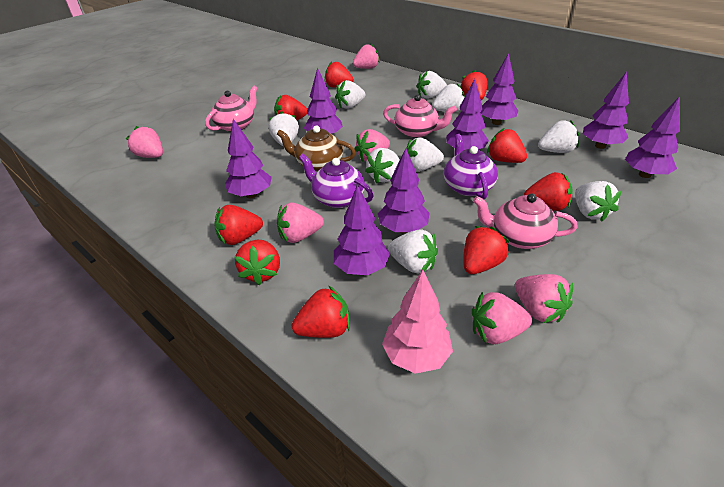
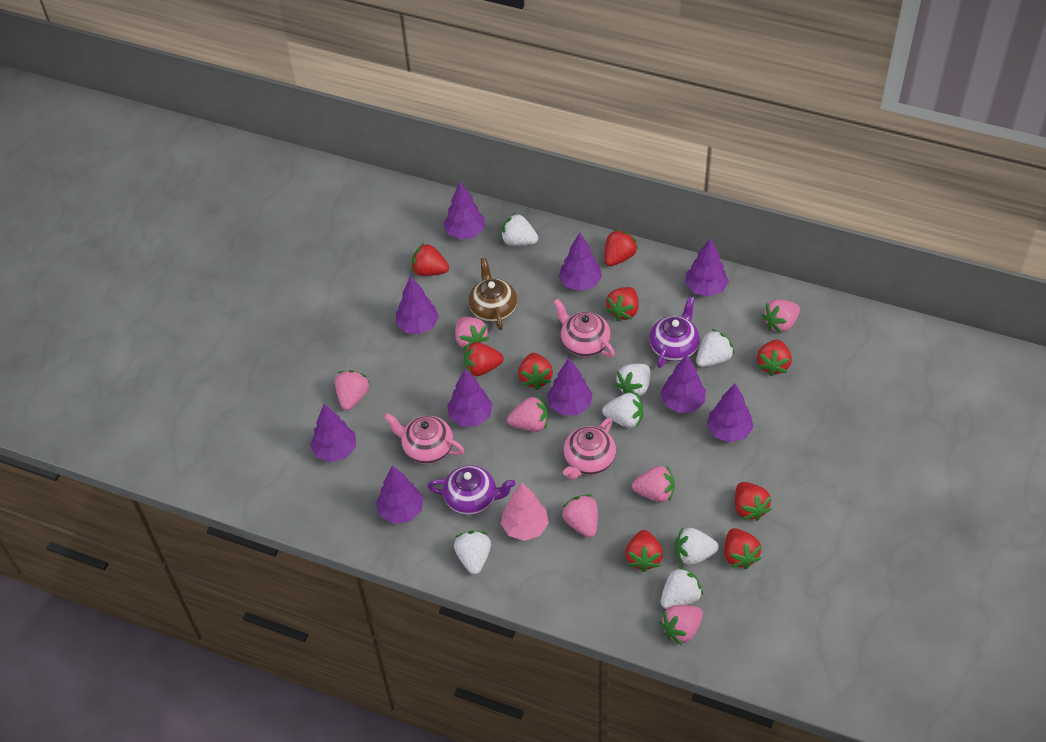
pink strawberry: [126,126,163,158] [277,203,324,243] [353,44,380,69] [355,129,390,162] [472,292,532,344] [515,274,573,323] = 6 -> [335,370,370,410] [455,317,489,350] [507,396,548,432] [561,494,598,538] [632,465,675,502] [660,605,703,645] [762,299,800,334] = 7
purple tree: [225,119,272,198] [304,67,343,134] [334,184,390,275] [378,148,430,233] [446,79,489,150] [480,53,518,125] [583,72,629,149] [625,96,680,178] = 8 -> [310,404,356,462] [376,466,423,524] [396,276,439,334] [444,182,485,239] [447,369,493,426] [547,358,593,415] [559,233,602,291] [660,354,706,413] [685,238,729,297] [707,384,753,443] = 10
white strawberry: [269,111,299,146] [335,80,365,109] [365,148,400,183] [388,229,438,274] [406,138,444,172] [416,71,447,99] [432,83,465,112] [538,121,579,153] [575,181,622,222] = 9 -> [454,531,491,575] [501,213,538,246] [602,393,643,428] [615,364,650,397] [661,567,703,609] [675,528,719,565] [696,329,734,367] = 7

